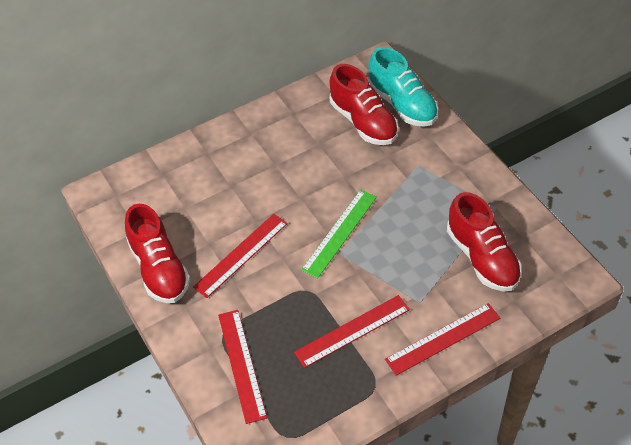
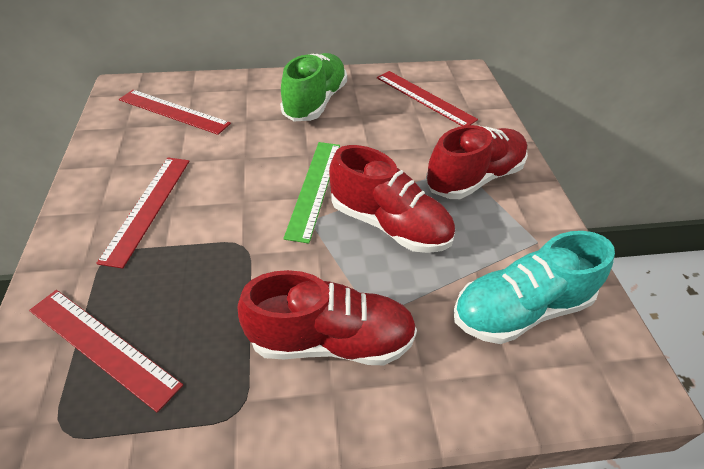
green shoe: none = 0 -> [280,53,347,121] = 1

